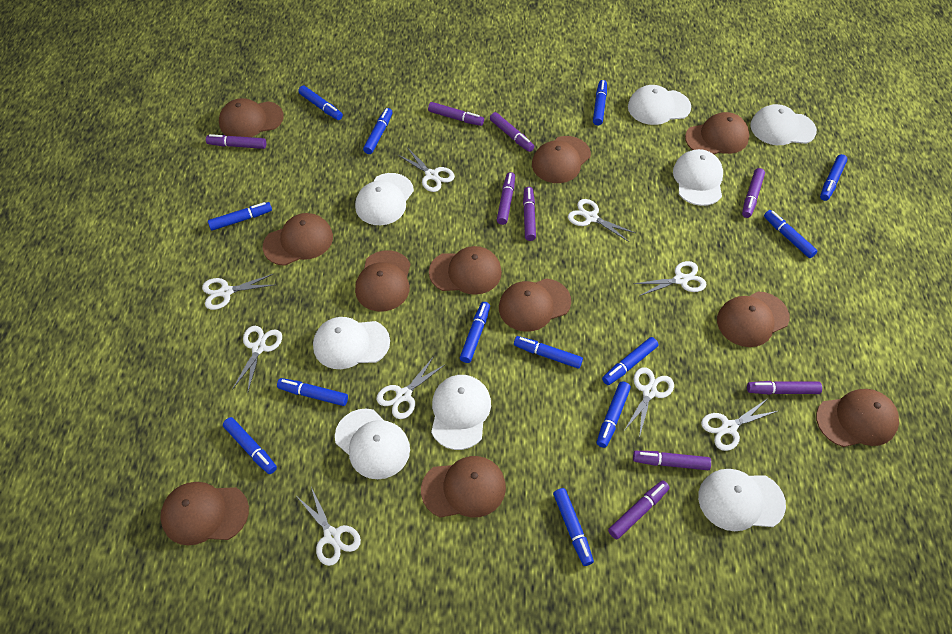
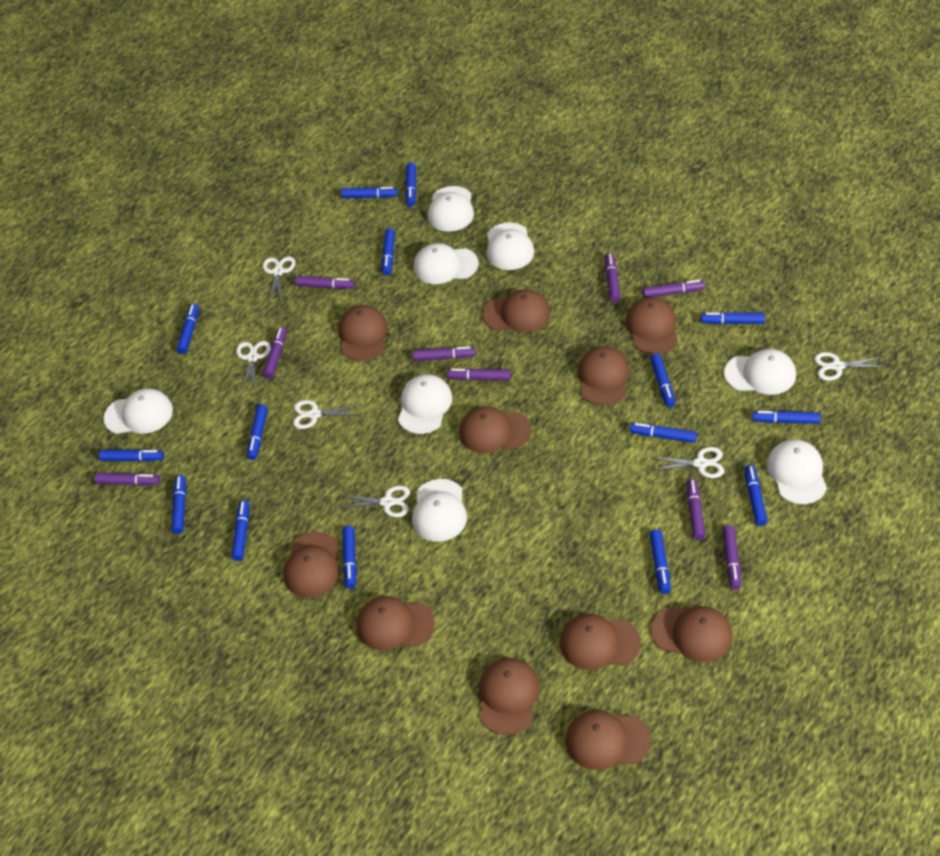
blue marker: [208,202,272,231] [223,417,277,474] [277,378,348,406] [298,86,343,120] [363,108,393,154] [460,302,490,363] [514,336,583,369] [553,488,594,566] [593,80,607,125] [597,381,631,448] [602,337,658,385] [764,210,817,258] [820,154,847,201] = 13 -> [99,449,164,462] [172,475,186,534] [177,304,199,354] [231,500,249,561] [247,404,268,460] [341,187,398,198] [343,526,357,588] [382,228,395,275] [405,162,416,207] [630,423,697,443] [650,353,675,407] [650,530,671,594] [701,312,765,324] [745,465,768,526] [752,410,821,424] = 15
white scissors: [202,274,274,310] [232,326,282,391] [297,487,361,566] [376,356,446,419] [397,147,455,192] [568,199,635,242] [624,368,674,438] [633,261,706,296] [701,399,777,451] = 9 -> [236,341,271,392] [263,256,295,302] [293,400,361,429] [339,486,410,517] [651,447,724,478] [814,352,887,381] = 6

